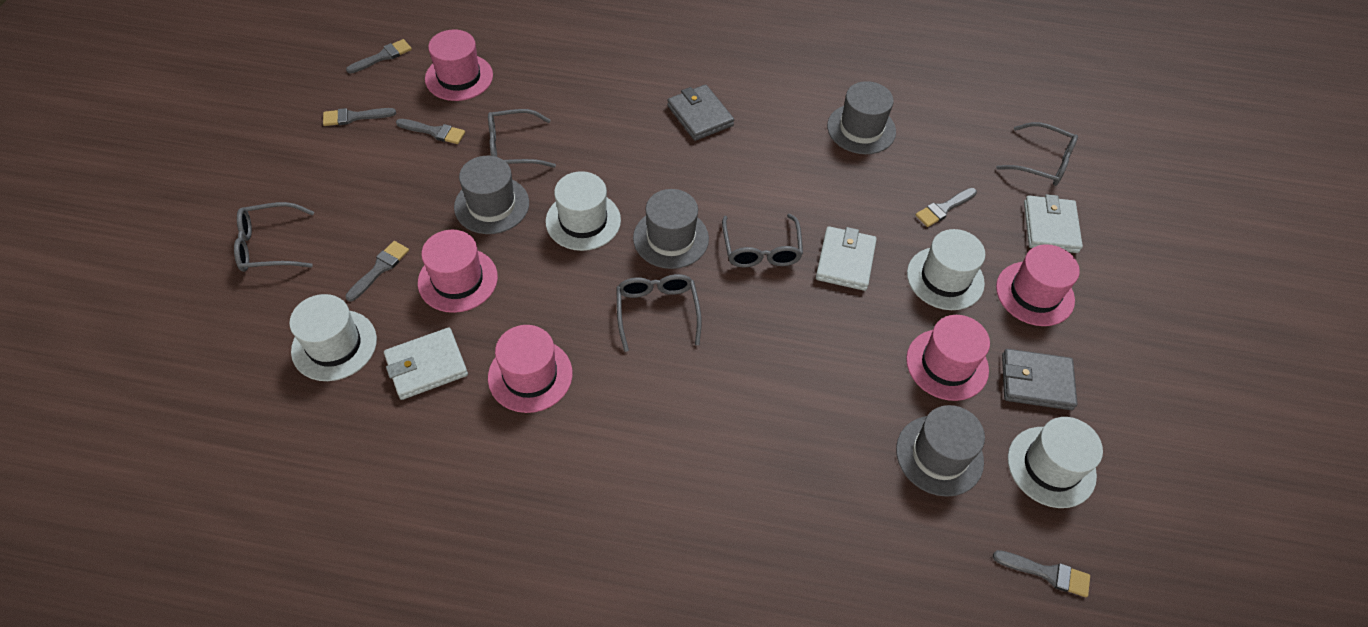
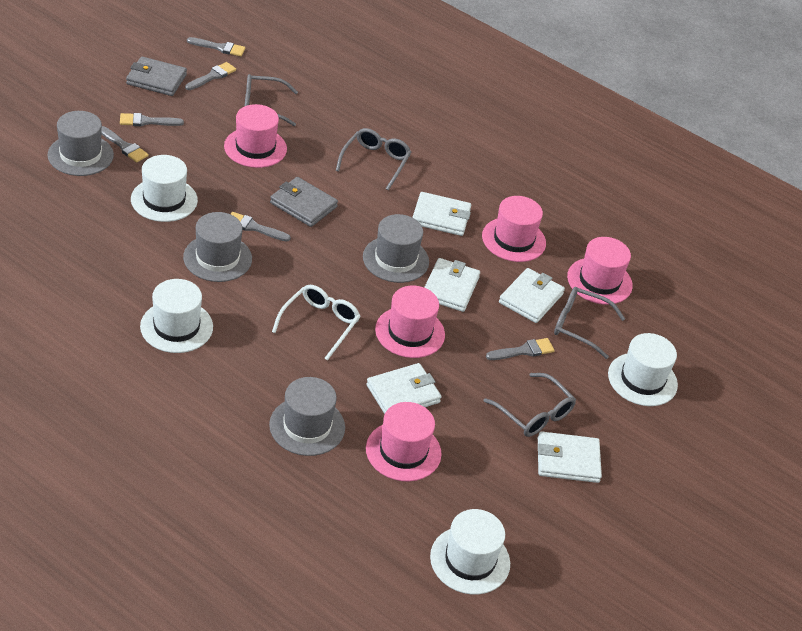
grey glasses: [234,202,314,272] [488,109,556,168] [616,274,702,352] [722,214,803,267] [996,122,1078,186] = 5 -> [245,74,298,126] [336,128,411,190] [483,373,576,437] [554,287,625,359] = 4
white glasses: none = 0 -> [272,285,361,361] = 1
white wallet: [384,328,468,400] [816,226,877,291] [1024,194,1083,253] = 3 -> [367,363,441,414] [412,192,471,236] [424,258,480,312] [499,268,565,323] [538,431,602,483] = 5

